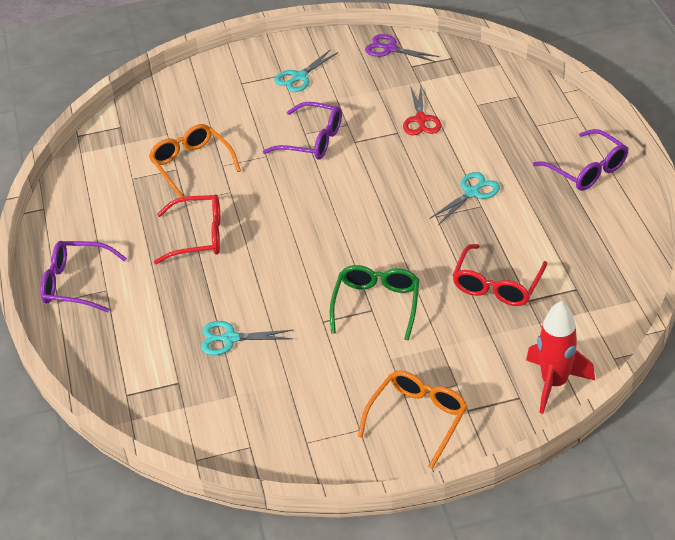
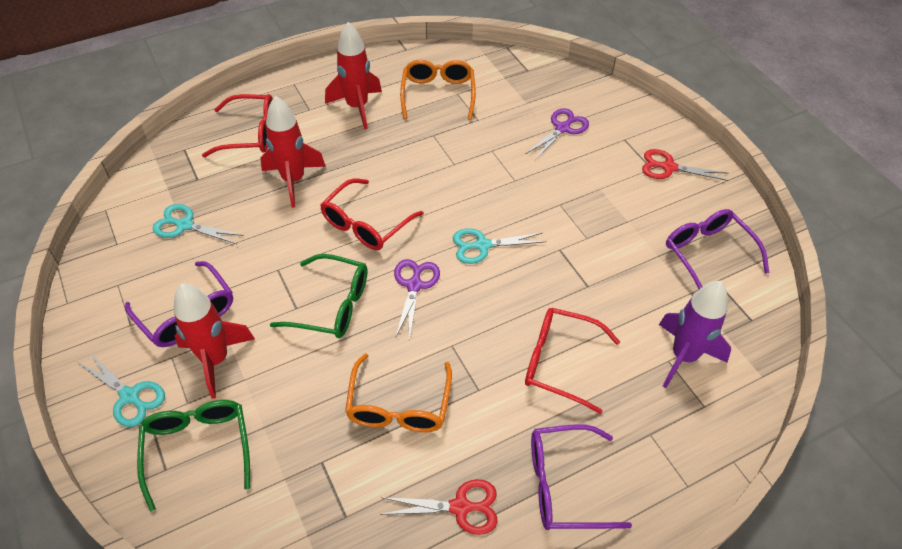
green glasses: [330,265,419,341] = 1 -> [137,400,250,511] [270,254,367,338] = 2
purple rocket: none = 0 -> [659,281,731,388] = 1
purple scissors: [365,34,440,62] = 1 -> [394,259,440,338] [526,108,589,160] = 2
red glasses: [154,194,220,264] [452,244,547,306] = 2 -> [202,94,273,157] [320,178,424,250] [525,308,620,414] = 3
red rocket: [526,301,595,414] = 1 -> [174,283,255,399] [261,96,326,208] [325,22,382,129] = 3
red scissors: [403,86,441,135] = 1 -> [380,479,498,535] [642,149,729,181] = 2

